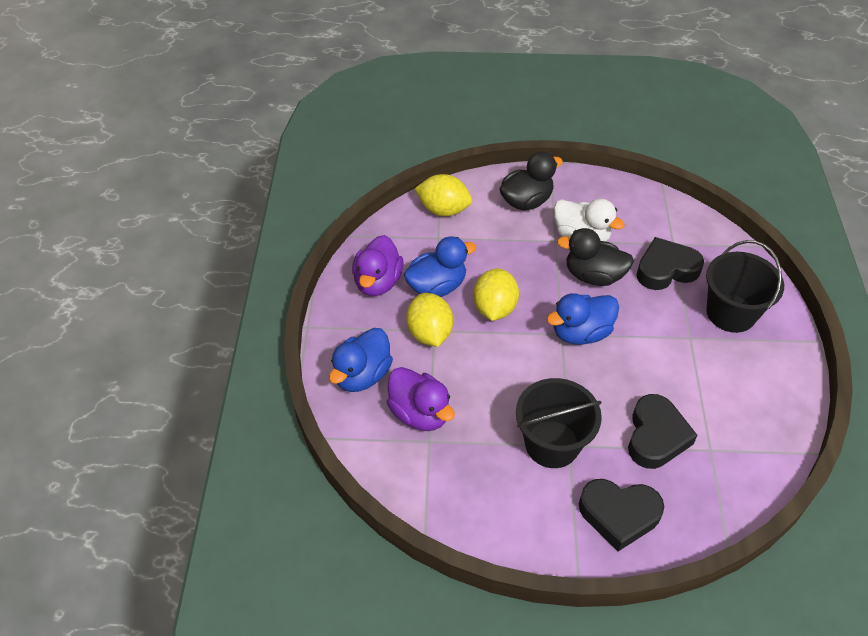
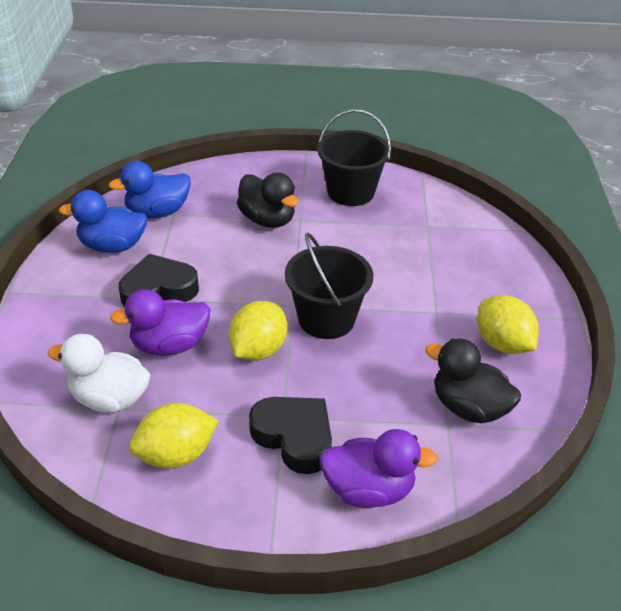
black heart: [579,479,664,551] [628,394,698,469] [636,237,704,290] = 3 -> [119,254,199,307] [249,397,332,474] = 2
blue duck: [329,328,393,392] [404,237,476,297] [547,293,619,345] = 3 -> [59,190,147,253] [109,161,191,218] = 2

